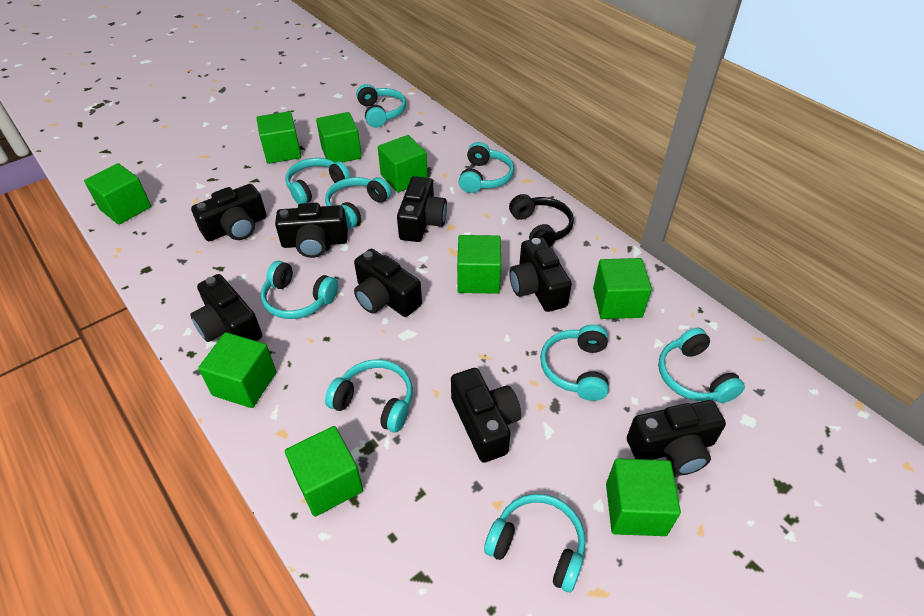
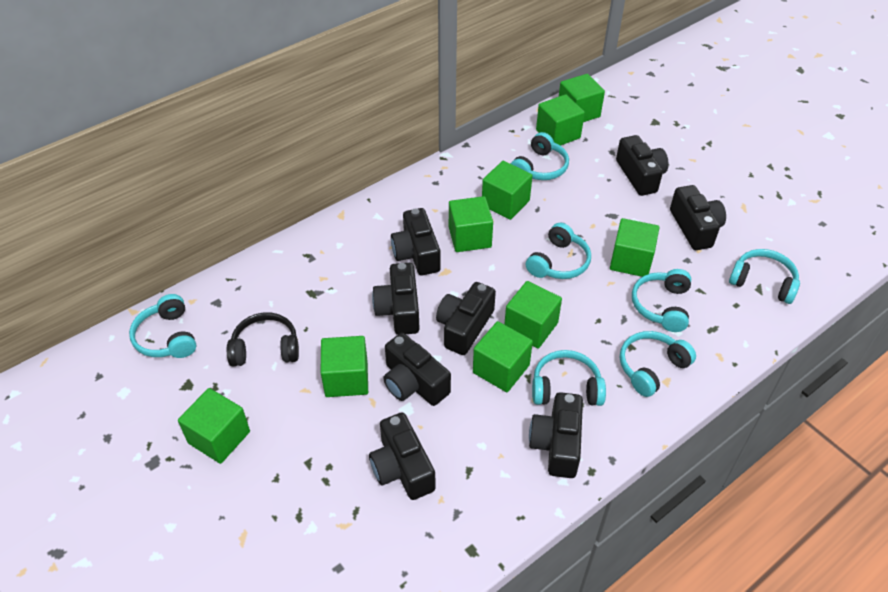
turquoise headphones: [261,261,338,319] [285,158,351,204] [325,177,391,228] [325,360,413,433] [356,84,406,128] [459,142,514,193] [484,494,585,592] [540,324,609,401] [658,328,745,403] = 9 -> [129,294,196,358] [511,132,569,180] [526,223,591,279] [532,350,606,406] [620,331,696,397] [632,269,691,332] [729,249,800,304] = 7

